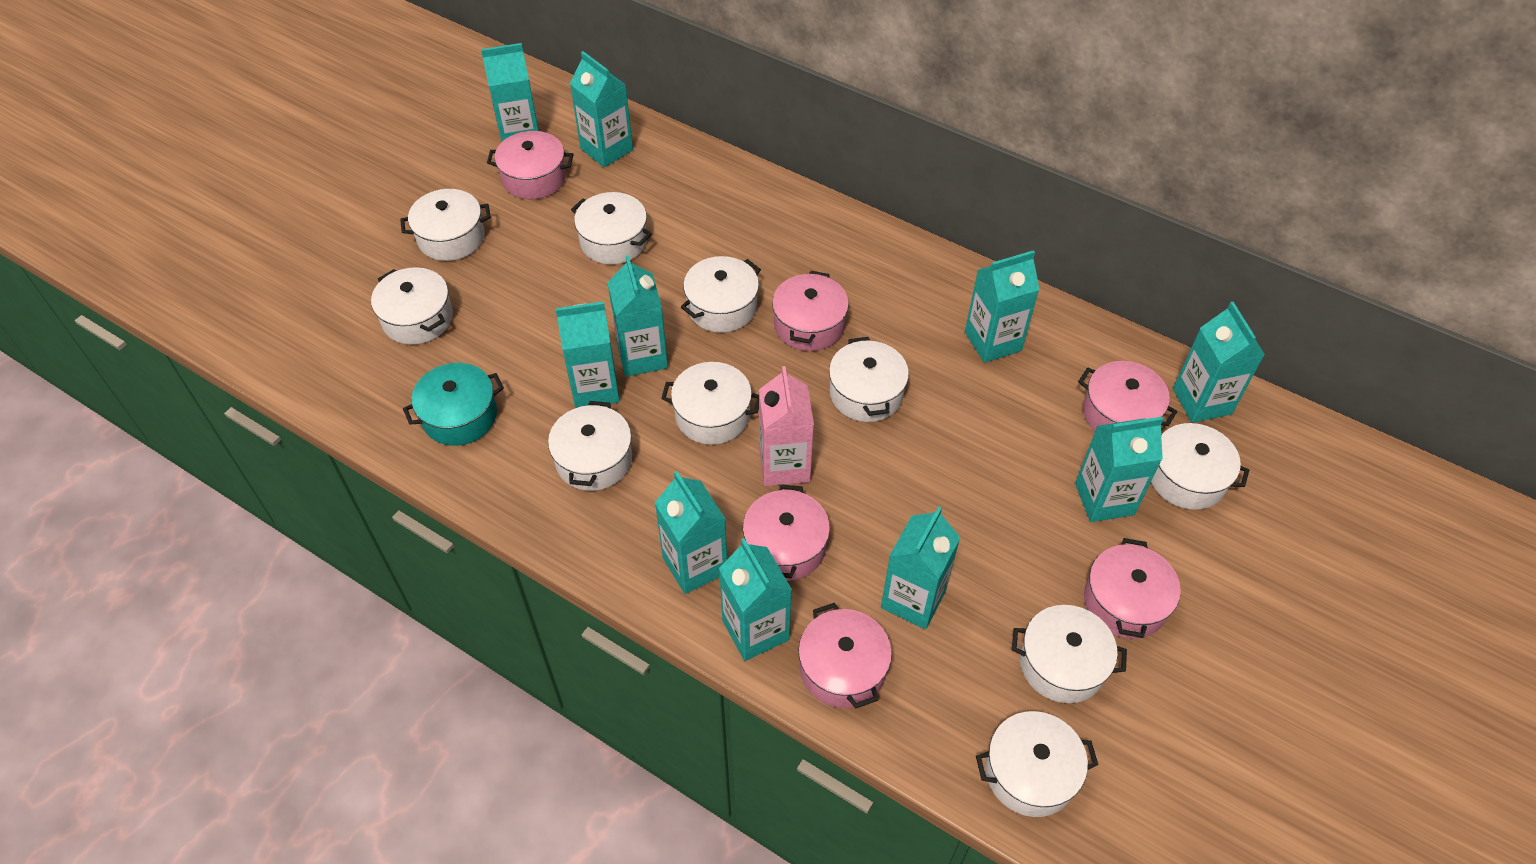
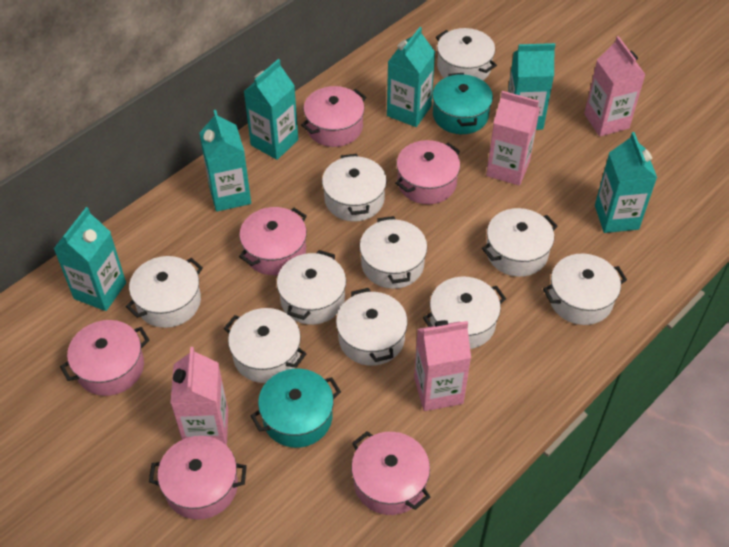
pink carton: [759,366,814,486] = 1 -> [170,347,228,446] [414,320,471,411] [486,91,540,186] [584,36,646,136] = 4
turquoise carton: [481,43,539,141] [555,301,620,408] [570,51,633,167] [607,255,668,377] [655,471,727,594] [719,538,792,661] [881,507,960,629] [965,250,1040,363] [1075,417,1163,522] [1173,302,1265,423] = 10 -> [54,207,126,311] [199,110,251,212] [243,59,298,160] [387,27,435,127] [508,43,555,130] [595,132,657,233] = 6
turquoise pot: [403,363,504,446] = 1 -> [251,369,341,448] [432,73,493,134] = 2

